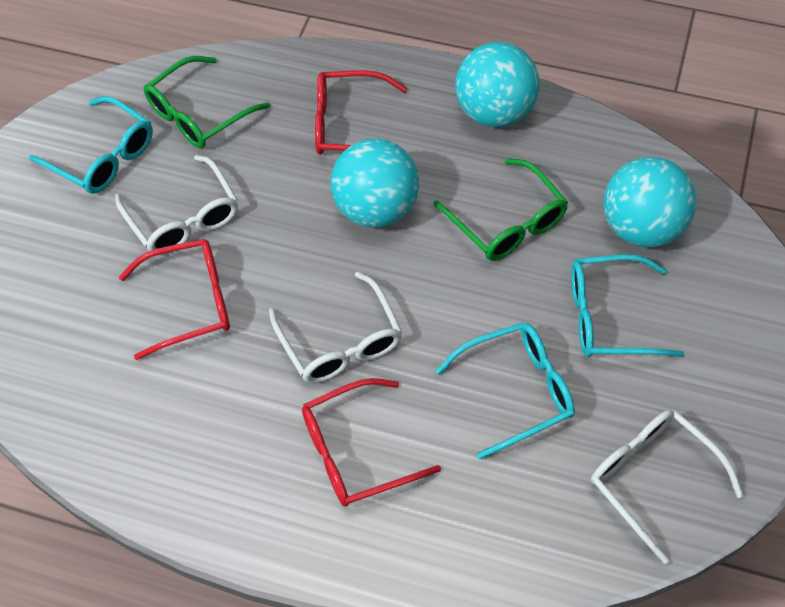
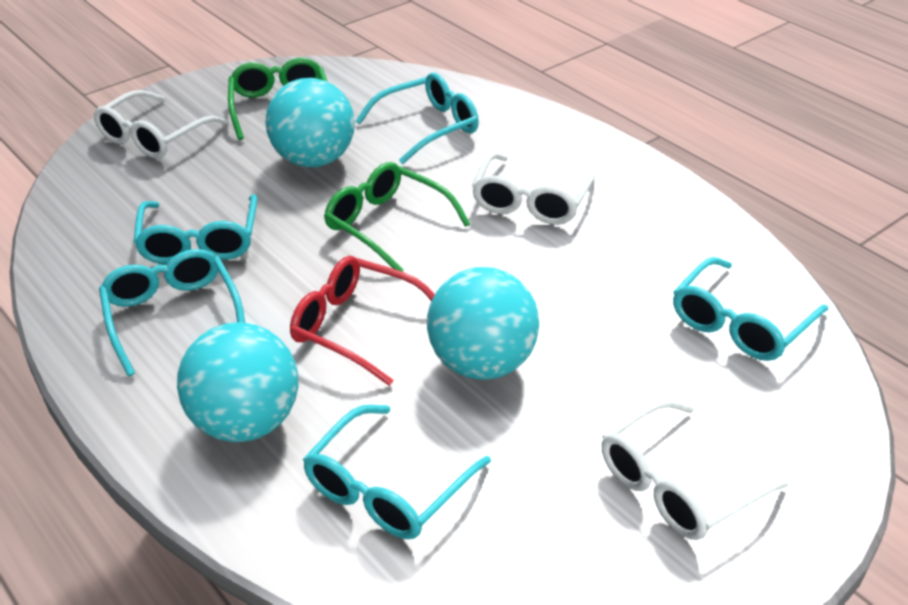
red glasses: [119,239,230,360] [302,378,441,507] [315,70,407,155] = 3 -> [290,256,435,386] = 1
turquoise glasses: [29,96,153,194] [436,322,575,459] [571,254,684,357] = 3 -> [99,249,245,376] [134,194,257,264] [303,405,491,539] [356,73,479,164] [673,257,828,361] = 5

